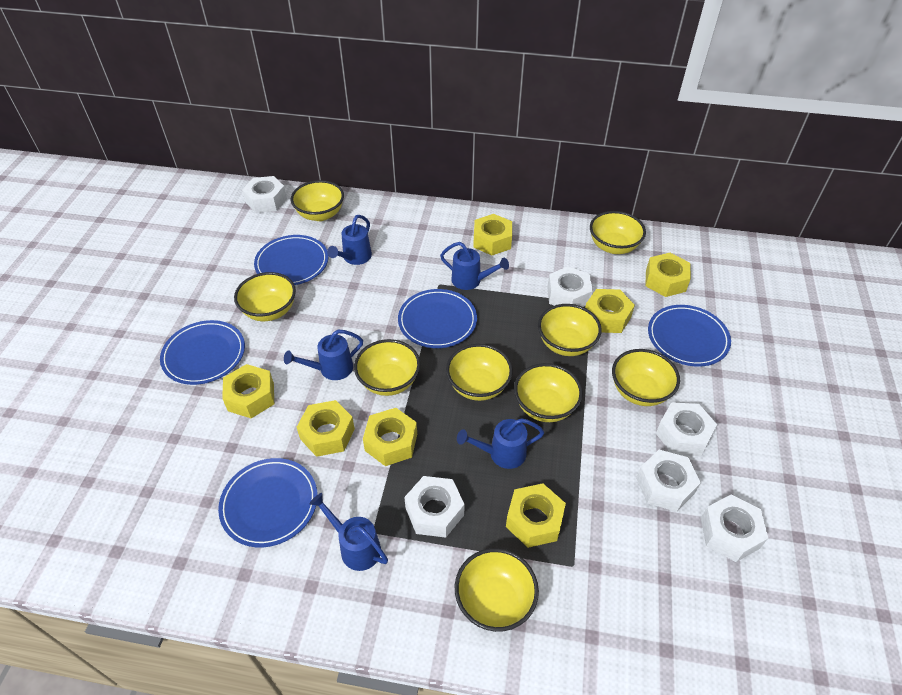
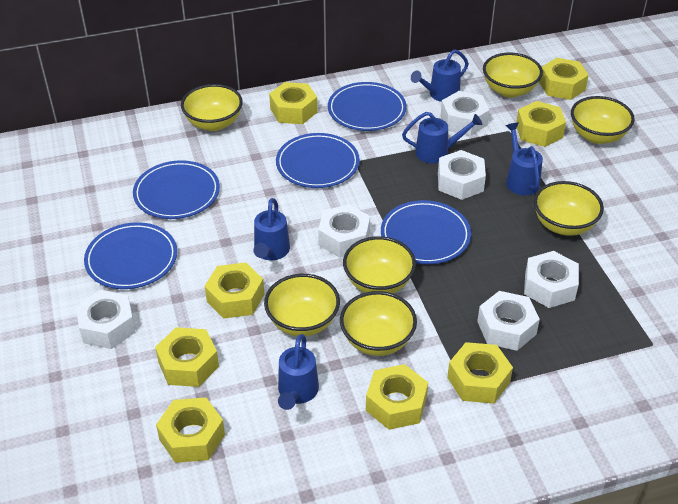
yellow bowl: [234,272,296,321] [291,180,344,221] [354,339,420,396] [446,344,513,401] [455,548,539,632] [514,363,583,422] [538,304,602,356] [590,211,646,254] [612,349,680,406] = 9 -> [181,84,243,131] [264,274,340,336] [340,291,417,356] [343,236,416,294] [483,53,543,98] [534,181,604,236] [571,96,635,144] = 7
yellow nut: [222,364,274,418] [297,400,355,457] [363,408,417,466] [473,214,512,255] [506,483,566,548] [585,289,635,333] [645,253,691,297] = 7 -> [155,327,219,387] [156,397,225,463] [205,262,264,319] [269,82,317,124] [366,364,428,430] [447,342,513,404] [516,101,566,147] [539,58,589,100] = 8

